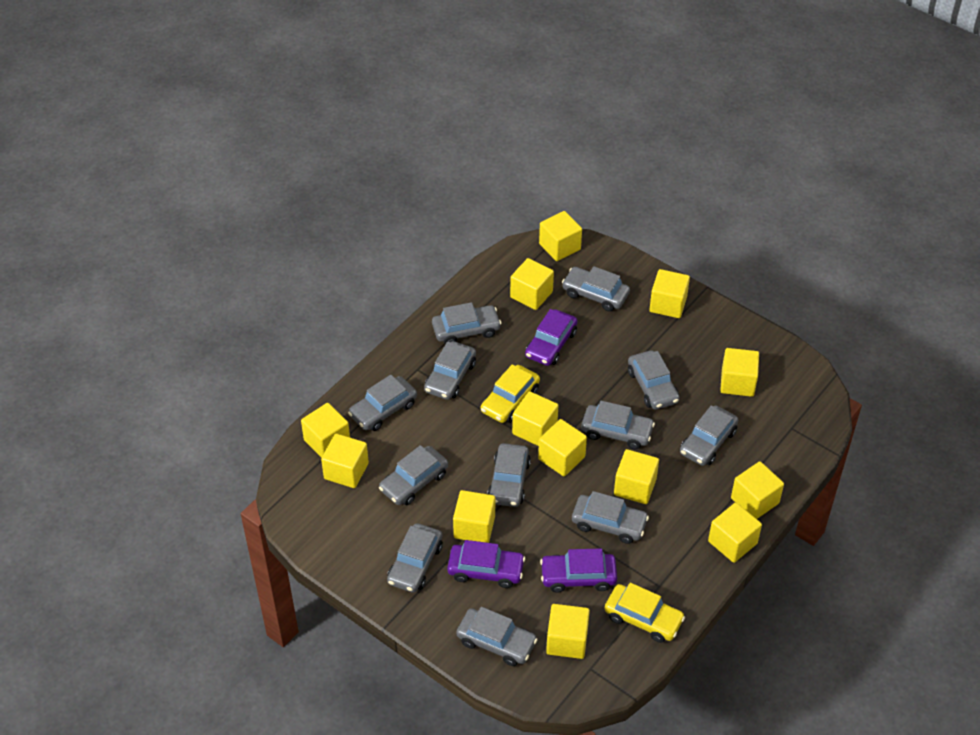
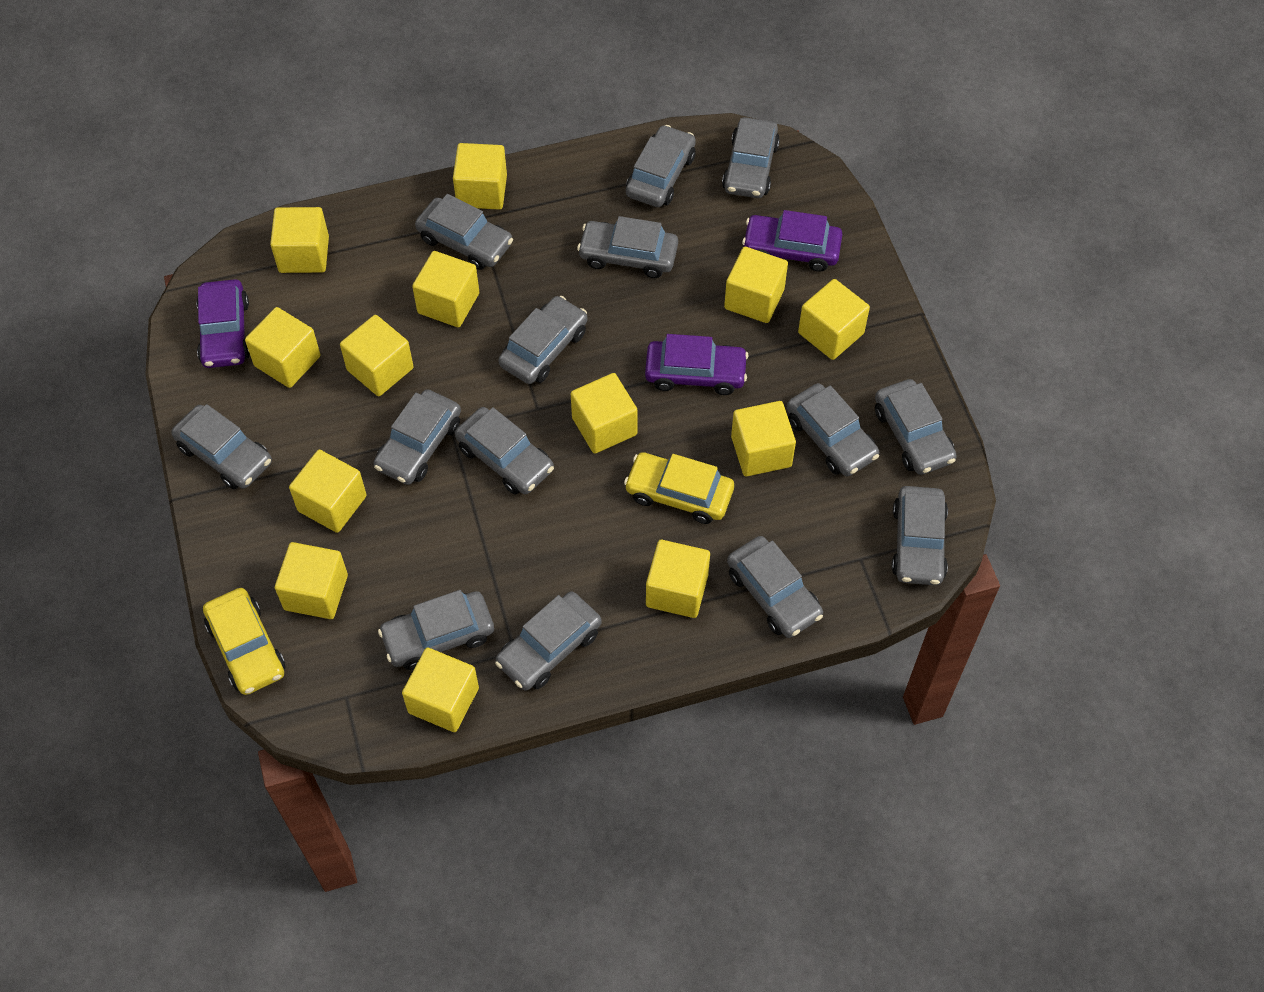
grey car: [348,375,417,431] [379,445,448,505] [387,523,443,593] [424,341,476,400] [432,302,502,344] [456,607,538,666] [487,443,531,507] [562,266,630,312] [572,491,649,544] [581,401,655,449] [628,350,680,409] [680,406,738,466] = 12 -> [171,404,272,489] [374,389,461,485] [378,590,494,670] [415,194,513,270] [455,407,554,494] [495,591,602,691] [498,296,588,384] [577,216,678,278] [626,125,696,207] [722,117,780,198] [727,536,823,638] [787,383,879,477] [875,379,957,475] [891,486,948,585] = 14

